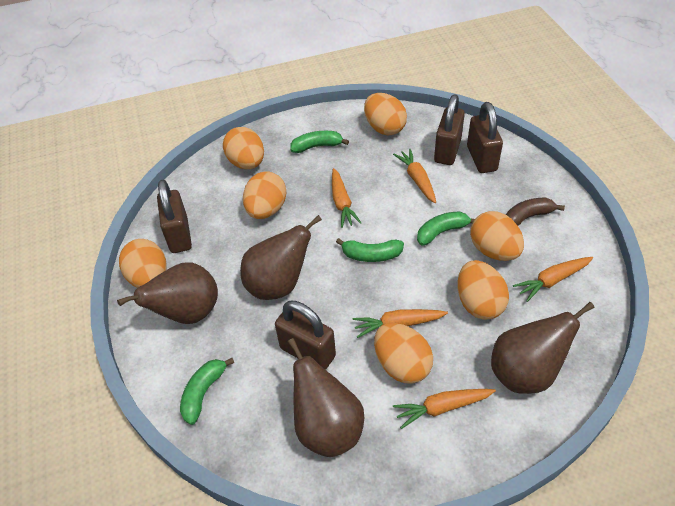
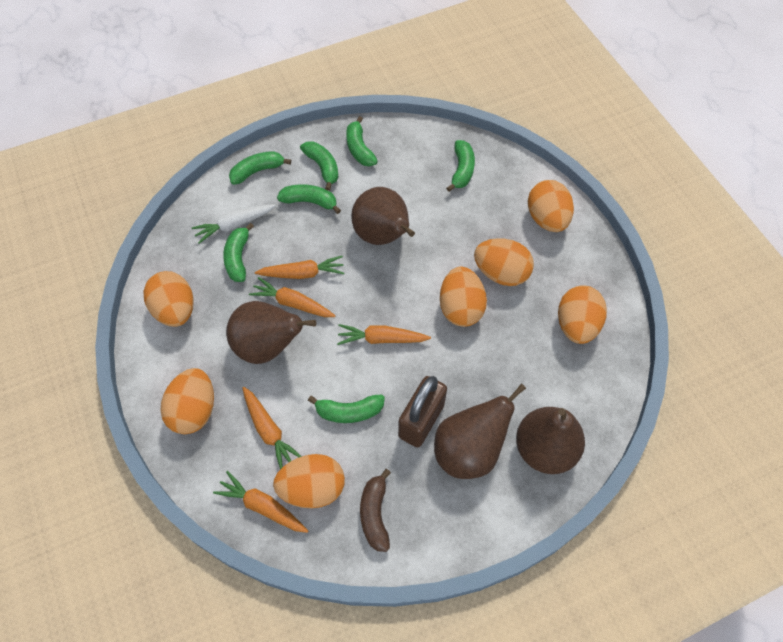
brown padlock: [157,180,192,253] [275,301,336,370] [434,94,465,165] [467,102,503,173] = 4 -> [398,376,447,448] = 1
green banana: [180,358,234,425] [290,131,349,153] [336,238,404,262] [417,211,475,246] = 4 -> [223,223,254,282] [229,151,291,185] [277,184,341,214] [300,141,339,191] [308,394,385,423] [346,116,378,166] [446,140,475,192] = 7
white carrot: none = 0 -> [192,204,276,244] = 1

